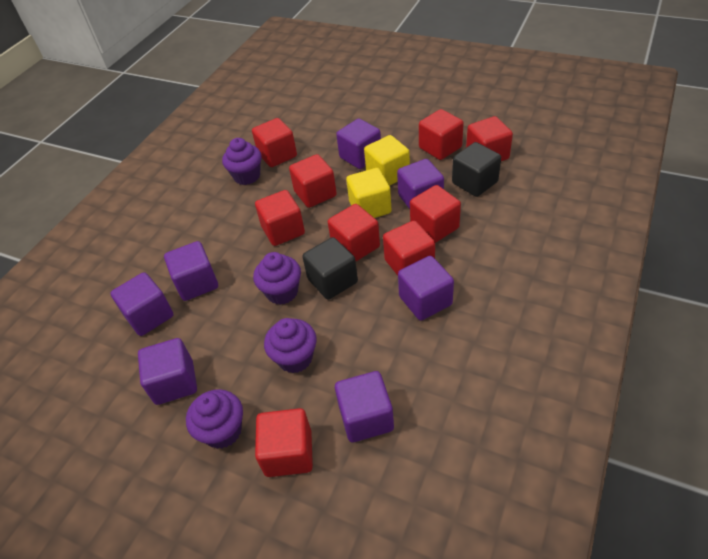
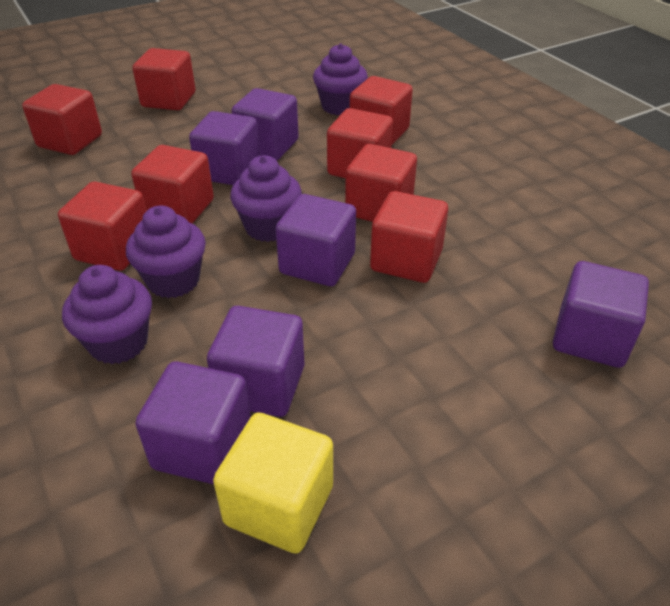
black cube: [302,237,358,300] [452,142,501,197] = 2 -> none = 0
purple cube: [110,272,174,336] [138,338,197,405] [164,241,218,301] [335,371,394,442] [336,119,381,169] [397,159,444,209] [398,256,454,321] = 7 -> [135,361,251,485] [189,111,260,185] [207,306,305,417] [232,88,299,160] [276,194,356,286] [553,261,649,368] = 6
red cube: [252,118,297,167] [255,190,305,246] [255,408,313,477] [289,154,337,208] [328,204,380,261] [383,221,435,276] [410,185,461,243] [419,109,464,160] [466,116,513,161] = 9 -> [22,84,102,155] [58,182,147,271] [131,145,214,224] [133,48,195,110] [327,108,393,178] [345,144,417,222] [350,76,413,145] [370,191,448,283] = 8
yellow cube: [346,168,391,218] [364,135,410,186] = 2 -> [213,413,333,554] = 1

